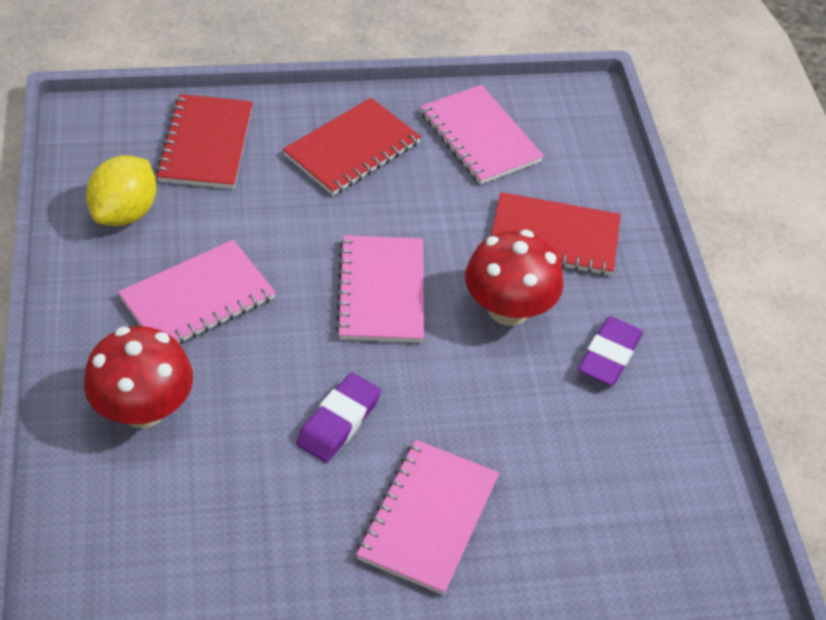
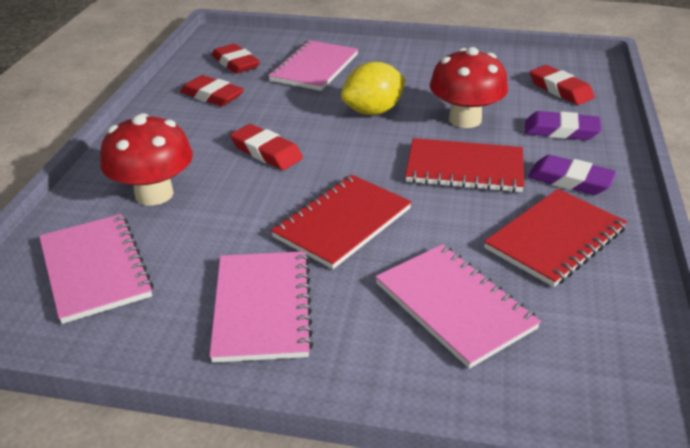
red eraser: none = 0 -> [180,75,244,106] [212,44,260,74] [230,124,303,170] [530,65,595,105] = 4

